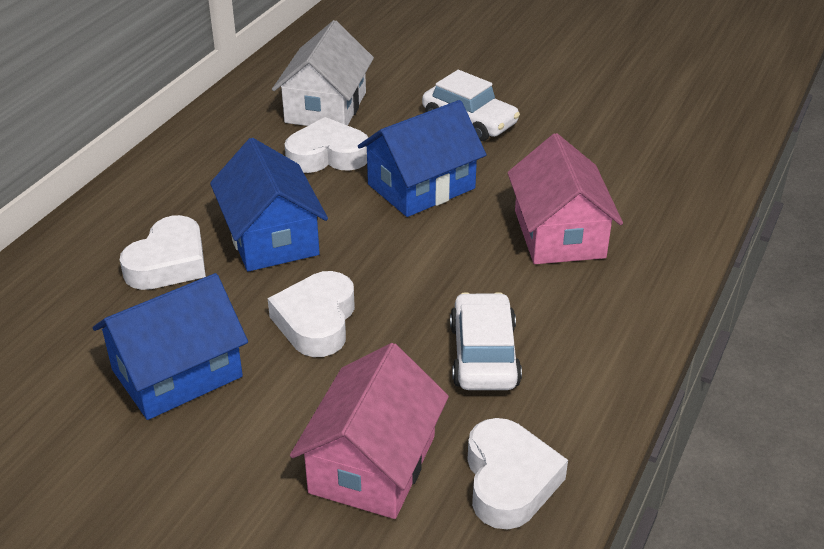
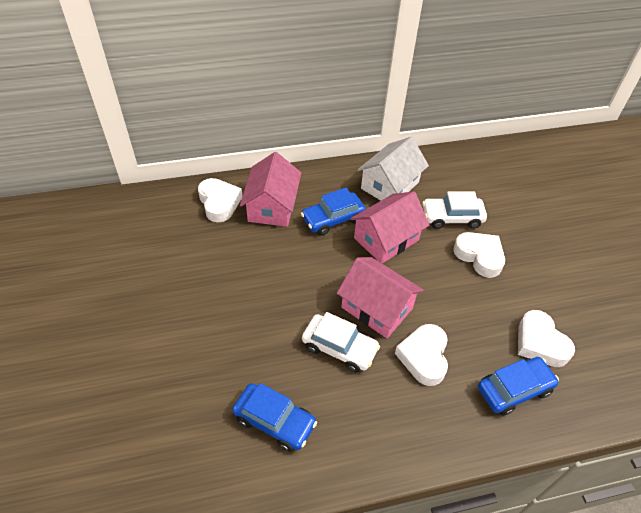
blue car: none = 0 -> [232,383,317,452] [301,188,366,235] [478,357,559,416] = 3
blue house: [92,273,248,420] [210,138,328,272] [358,100,487,217] = 3 -> none = 0
pink house: [290,343,449,519] [507,133,623,264] = 2 -> [240,152,301,227] [337,257,424,338] [350,191,430,264] = 3

